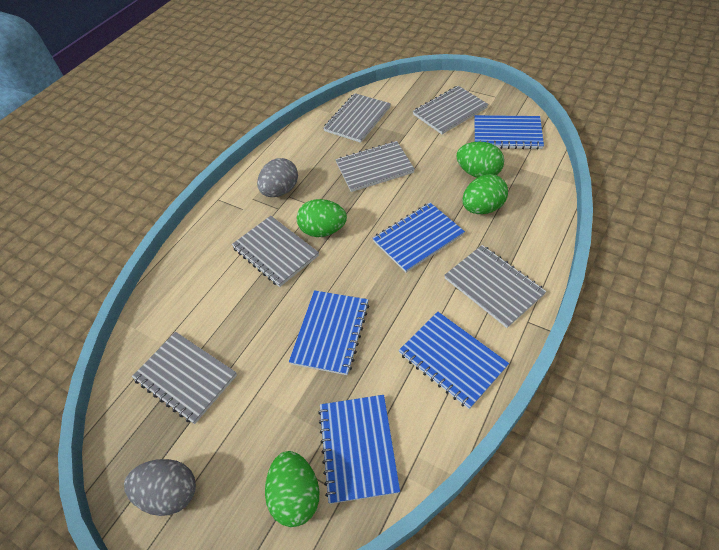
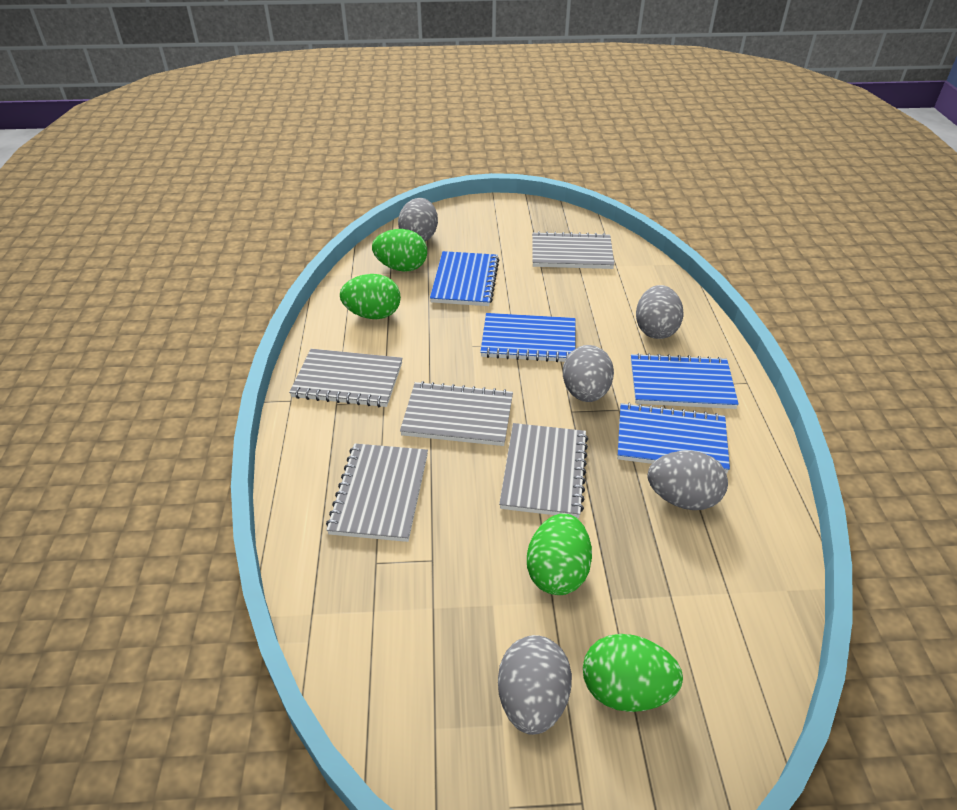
blue notebook: [289,290,369,375] [318,395,400,504] [373,203,465,273] [398,312,509,409] [474,115,544,150] = 5 -> [430,251,499,306] [480,313,575,362] [618,403,730,473] [631,353,739,409] = 4
grey egg: [124,459,196,516] [257,158,298,197] = 2 -> [398,198,438,241] [498,635,572,735] [563,345,614,402] [636,285,684,339] [648,451,728,510] = 5
grey notebook: [132,332,237,424] [231,216,319,287] [323,93,391,143] [336,141,415,192] [413,86,488,134] [444,245,546,328] = 6 -> [289,349,403,407] [326,443,428,542] [400,381,513,446] [499,423,588,518] [532,231,615,269] = 5

